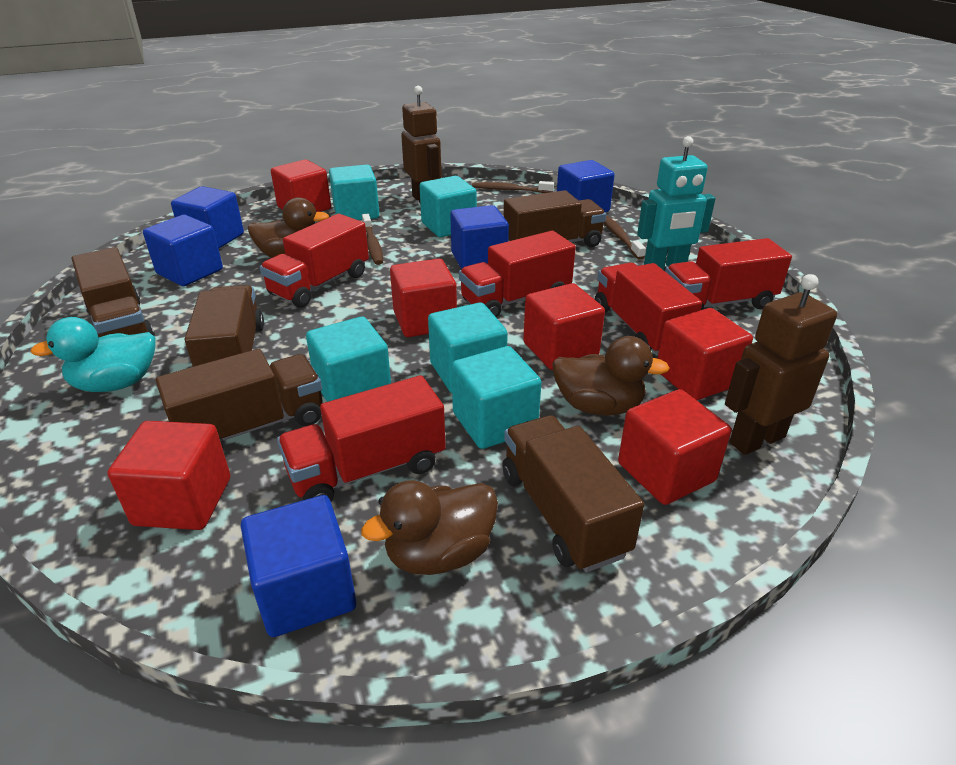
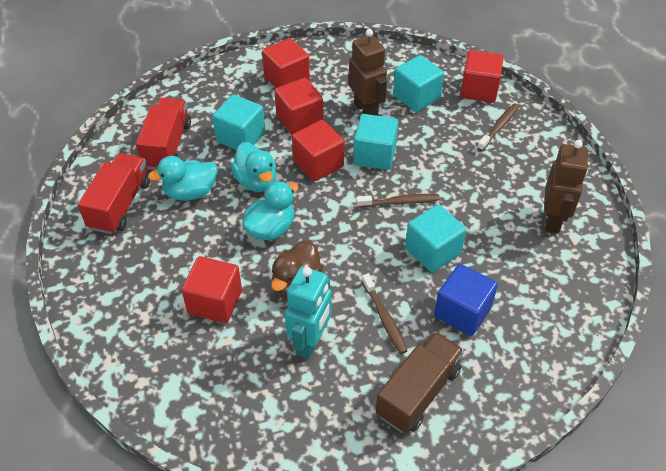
blue cube: [143,215,223,286] [171,186,244,248] [241,495,356,637] [450,205,509,269] [557,160,615,212] = 5 -> [434,264,498,336] = 1
brown duck: [248,197,329,258] [361,480,498,575] [552,336,670,416] = 3 -> [271,241,323,298] = 1
brown truck: [72,247,155,338] [156,349,323,448] [185,285,264,367] [502,415,644,572] [504,190,606,247] = 5 -> [376,332,464,434] = 1
red cube: [108,421,230,530] [271,160,331,212] [390,258,457,337] [523,283,605,370] [618,389,731,505] [657,308,753,400] = 6 -> [181,256,242,323] [262,38,310,88] [274,78,323,135] [292,120,344,181] [460,50,503,103] = 5
red truck: [260,214,369,308] [277,375,446,502] [459,231,576,318] [595,263,702,355] [665,238,792,310] = 5 -> [78,153,150,234] [136,98,191,170] = 2
turquoise cube: [306,317,391,402] [329,165,379,220] [419,176,477,237] [428,302,508,393] [452,346,542,449] = 5 -> [212,95,265,150] [353,114,398,170] [393,55,444,112] [405,204,466,273] = 4
turquoise duck: [30,317,156,392] = 1 -> [148,156,217,201] [231,142,277,192] [242,181,299,240] = 3

